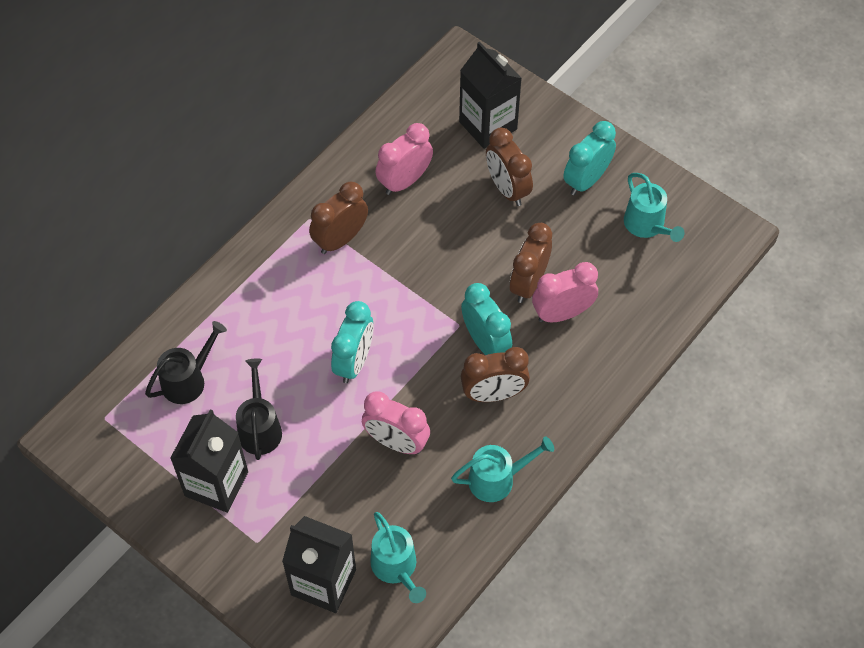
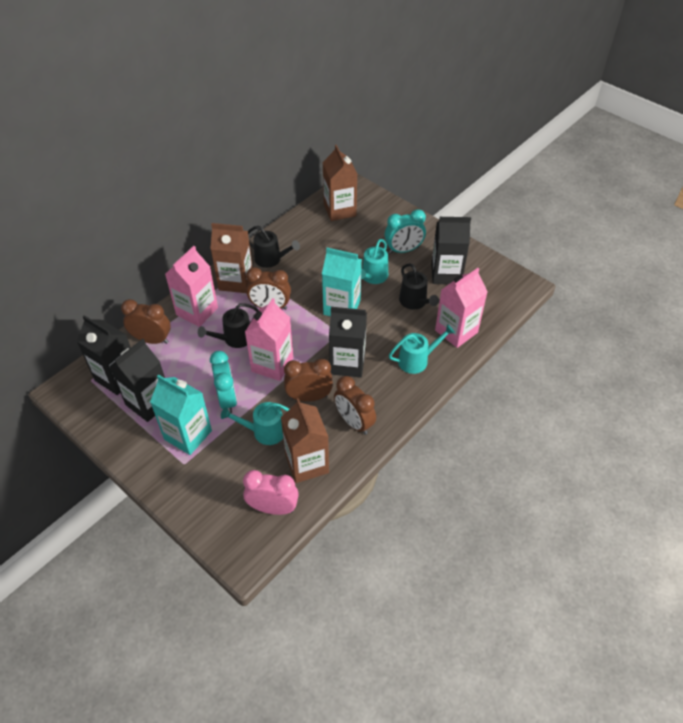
black carton: [170,409,248,513] [282,516,356,613] [459,41,522,149] = 3 -> [77,315,131,395] [109,339,165,422] [329,307,367,378] [431,217,471,284] = 4
black watering can: [145,321,227,404] [236,358,282,460] = 2 -> [198,303,258,348] [248,226,300,268] [399,263,439,310] = 3
brown carton: none = 0 -> [210,223,253,293] [281,398,329,483] [322,145,357,221] = 3
pink carton: none = 0 -> [165,246,218,327] [245,298,293,381] [435,268,488,348] = 3
pink clock: [362,391,430,454] [375,123,433,195] [532,262,598,322] = 3 -> [243,470,299,515] = 1
turquoise carton: none = 0 -> [150,375,212,455] [322,248,362,316] = 2
turquoise clock: [331,301,373,383] [461,283,512,355] [563,121,616,195] = 3 -> [210,351,237,413] [385,209,426,254] = 2

